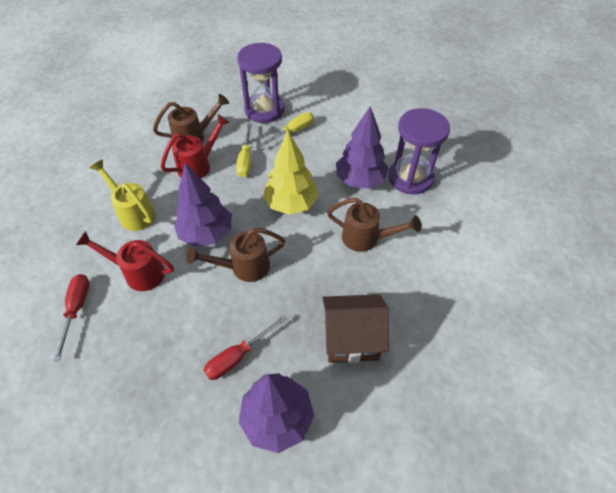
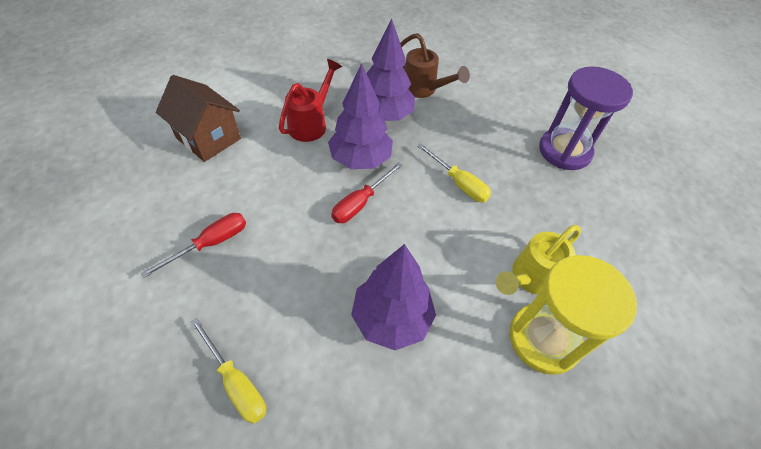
brown watering can: [153,94,229,143] [186,228,285,282] [327,198,421,252] = 3 -> [400,33,470,98] = 1
purple hourglass: [237,42,285,123] [388,108,450,195] = 2 -> [539,66,633,170] = 1
red watering can: [76,231,174,291] [161,114,230,178] = 2 -> [279,59,342,142] = 1
yellow hourglass: none = 0 -> [509,255,637,375] = 1
yellow tree: [263,131,319,215] = 1 -> none = 0

